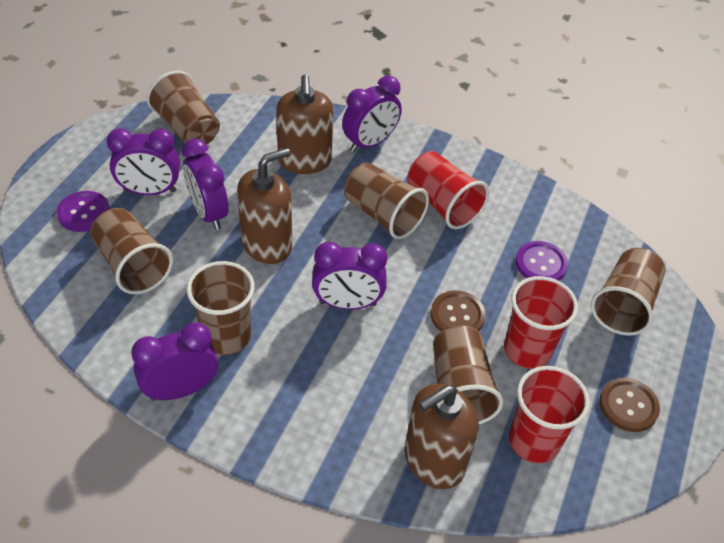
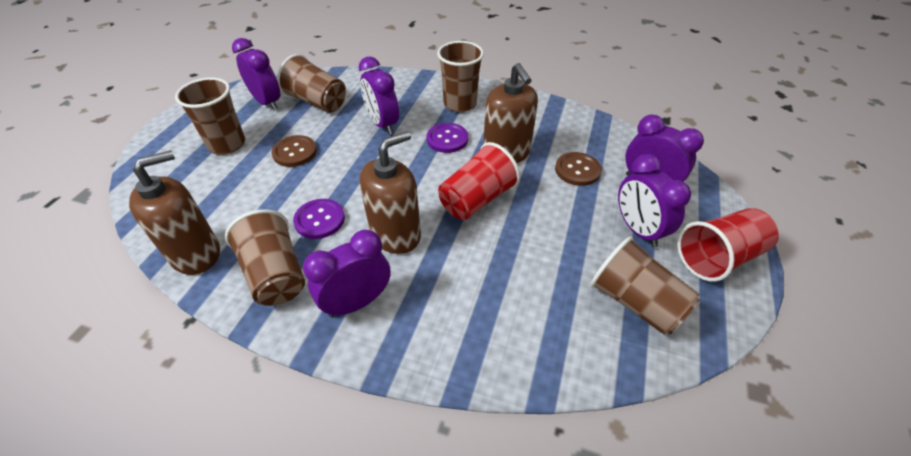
brown cup: [90,208,173,294] [146,71,220,145] [187,261,255,355] [344,163,429,239] [433,326,503,424] [591,248,666,336] = 6 -> [175,77,245,155] [225,209,305,306] [277,54,346,113] [437,41,484,112] [590,236,700,335] = 5
red cup: [407,151,489,229] [504,276,578,369] [509,366,590,463] = 3 -> [438,142,520,220] [677,208,779,282] = 2

